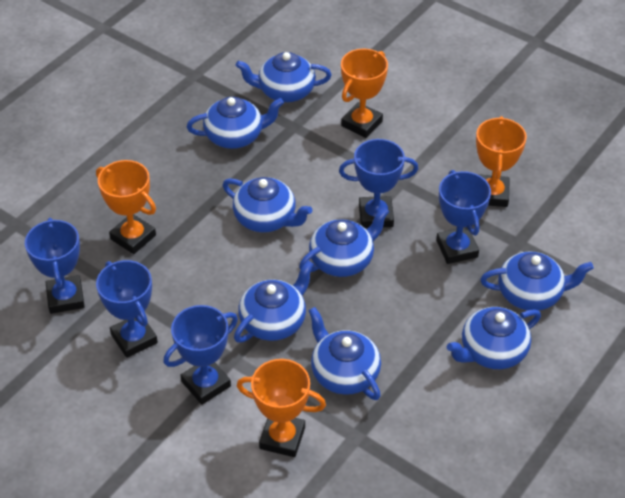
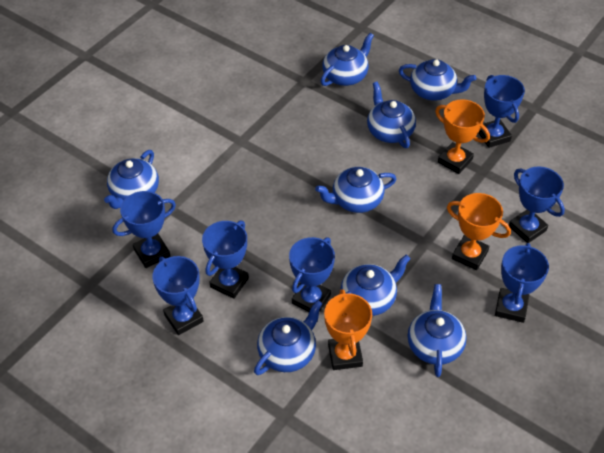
blue trophy: [25,218,85,314] [96,260,158,358] [163,305,238,405] [339,139,418,228] [436,170,491,264] = 5 -> [113,191,176,268] [152,256,204,335] [202,221,249,299] [289,237,335,312] [478,75,525,148] [495,243,549,323] [509,167,565,243] = 7
orange trophy: [96,160,156,254] [237,359,326,457] [341,49,388,138] [476,116,527,207] = 4 -> [324,289,372,370] [435,99,490,174] [447,193,511,270] = 3

